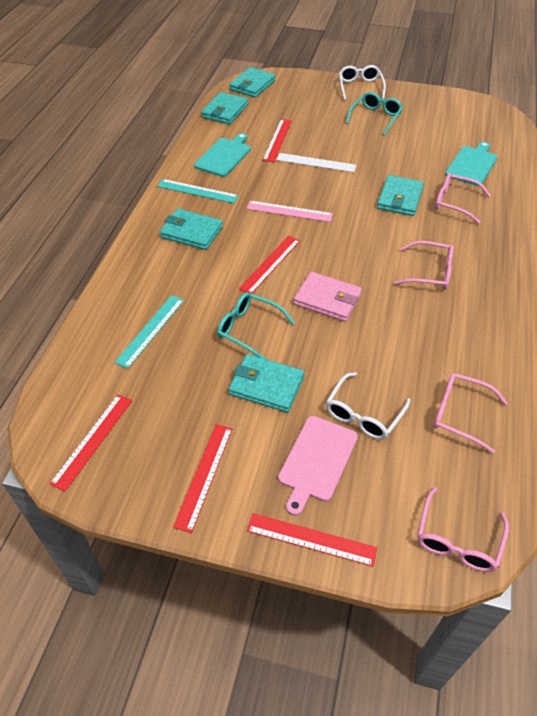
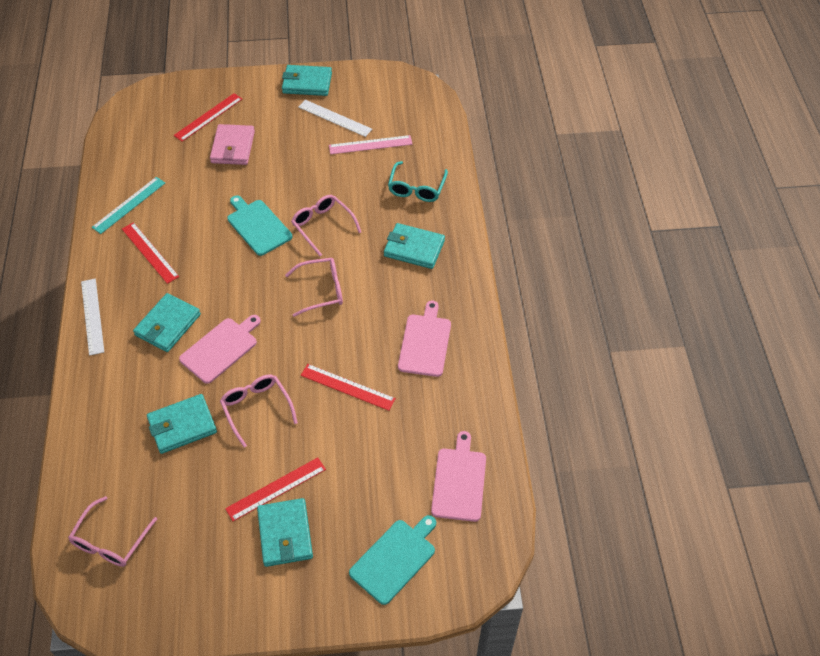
pink cutting board: [278,416,358,516] = 1 -> [179,315,261,384] [398,301,451,377] [431,431,486,522] = 3
red ruler: [50,394,132,491] [173,424,232,533] [239,236,300,294] [247,513,377,567] [263,119,292,162] = 5 -> [122,222,179,284] [174,93,242,142] [225,457,326,521] [301,364,396,411] = 4
turquoise glasses: [217,293,295,360] [346,92,403,135] = 2 -> [388,161,448,202] = 1
turquoise ruler: [114,295,184,369] [157,179,239,203] = 2 -> [92,177,165,234] = 1
white glasses: [326,372,411,439] [339,65,386,100] = 2 -> none = 0
white ruler: [277,153,356,172] = 1 -> [81,279,104,356] [298,100,372,137] = 2

